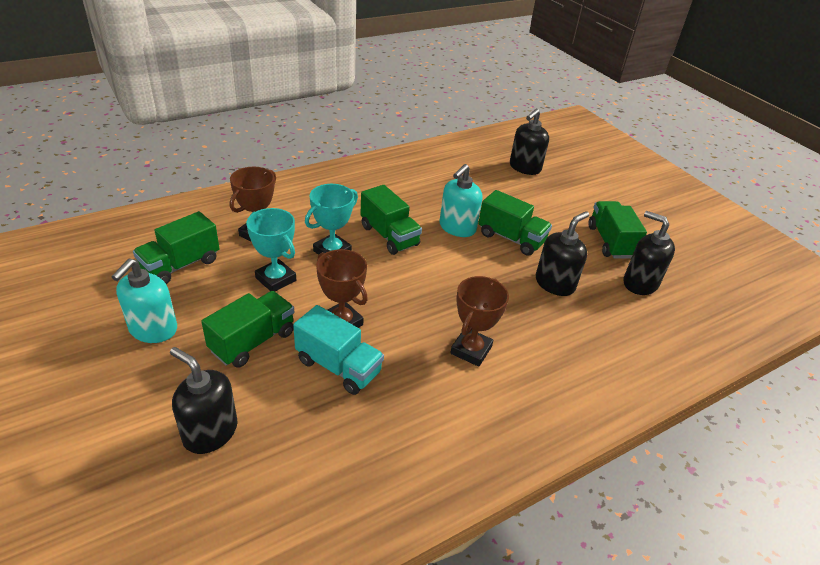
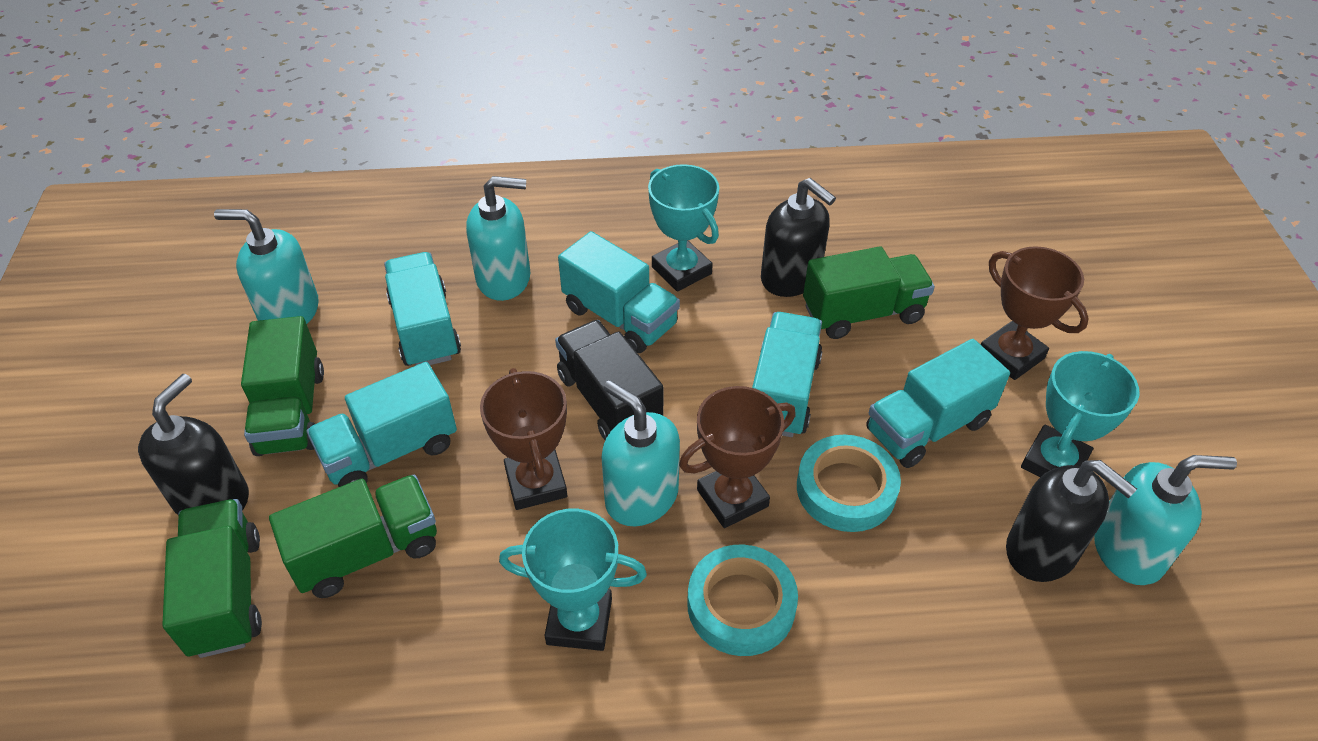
black soap dispenser: [170,347,238,454] [510,109,549,175] [536,211,589,296] [624,211,675,295] = 4 -> [138,374,249,515] [761,178,836,297] [1006,460,1137,582] = 3
black truck: none = 0 -> [555,320,663,440] = 1
green truck: [133,211,220,284] [201,291,294,368] [360,185,422,255] [478,190,552,256] [588,201,647,259] = 5 -> [162,499,262,658] [241,316,324,456] [269,475,437,598] [803,246,935,339] = 4
turquoise soap dispenser: [112,258,177,343] [440,164,483,237] = 2 -> [214,209,319,324] [466,176,530,301] [601,380,680,526] [1094,455,1237,585] = 4
turquoise tape: none = 0 -> [687,545,798,656] [797,435,901,532] = 2
turquoise trophy: [247,208,296,292] [305,184,358,255] = 2 -> [499,509,647,651] [648,164,719,292] [1021,351,1139,477] = 3
turquoise truck: [293,305,384,395] = 1 -> [307,362,457,487] [384,252,461,366] [558,231,680,353] [752,312,823,437] [866,339,1010,468] = 5

